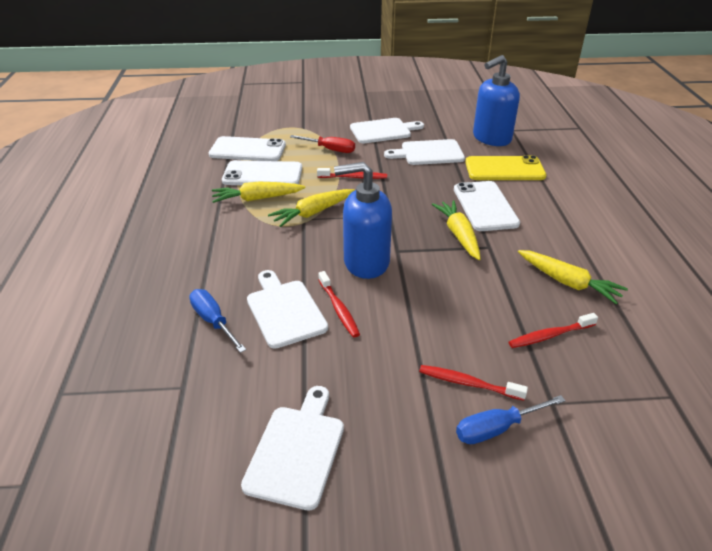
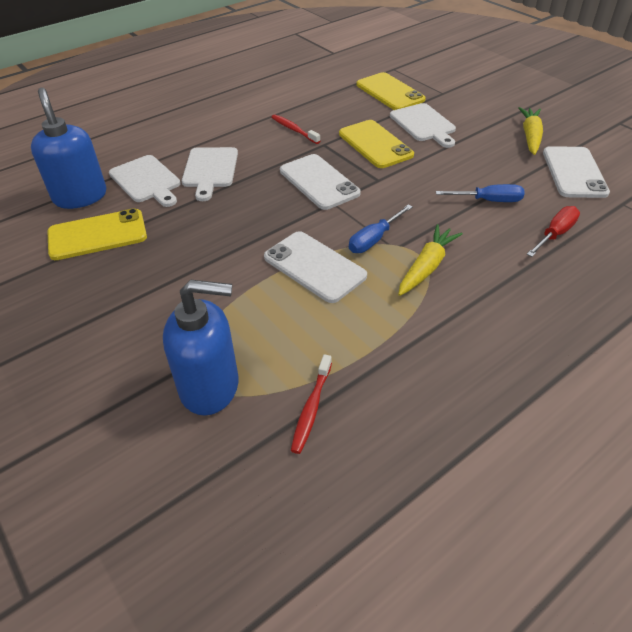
red toothbrush: [317,168,387,179] [318,271,360,337] [419,365,528,401] [509,313,598,348] = 4 -> [271,114,320,144] [291,354,332,454] = 2
white cutting board: [241,386,344,511] [247,270,328,349] [350,118,424,143] [384,139,465,165] = 4 -> [109,155,181,207] [182,147,238,201] [390,103,456,148] = 3
yellow carrot: [212,182,306,203] [268,189,355,227] [432,200,481,260] [518,250,628,305] = 4 -> [398,224,463,296] [518,107,543,155] = 2
yellow phone: [465,155,546,180] = 1 -> [47,208,147,260] [339,120,414,168] [356,72,426,110] = 3

